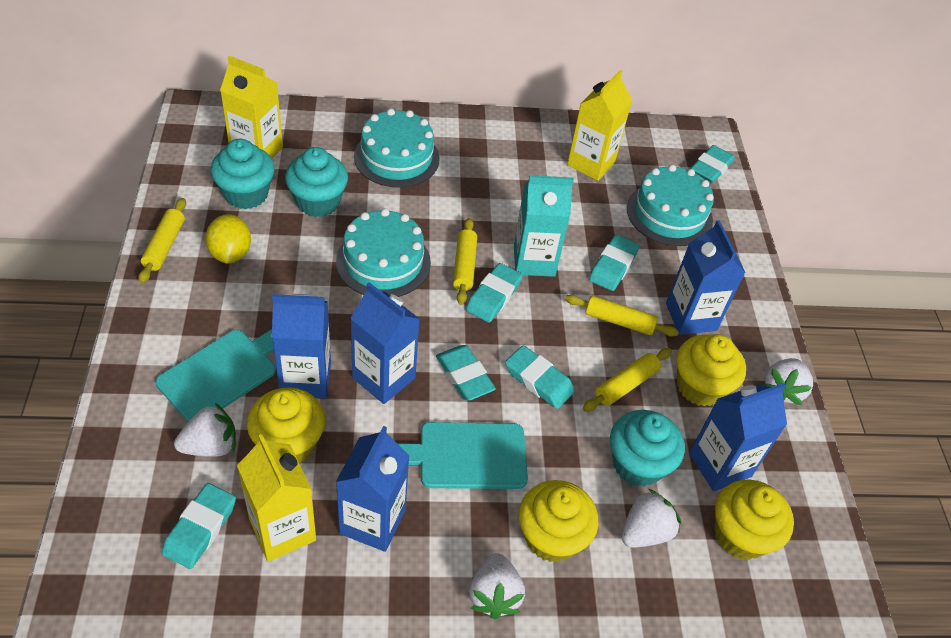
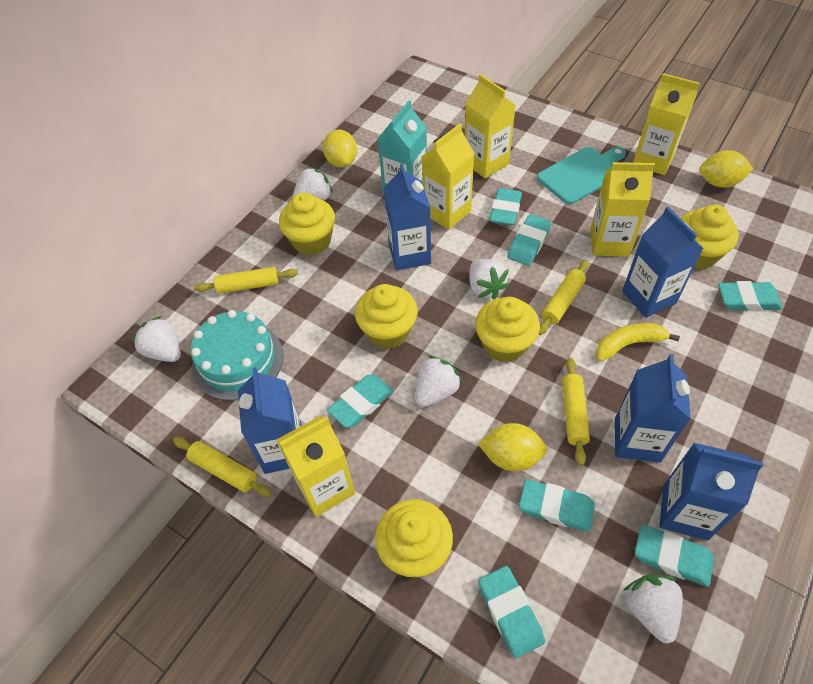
turquoise cake: [336,209,431,297] [354,109,440,188] [627,164,714,246] = 3 -> [190,310,284,401] = 1
turquoise cupcake: [210,139,275,209] [285,147,348,217] [610,410,685,487] = 3 -> none = 0
turquoise cutting board: [155,329,276,422] [397,422,528,489] = 2 -> [537,147,626,204] = 1
turquoise eraser: [162,483,236,569] [436,345,496,401] [466,263,523,323] [505,345,575,409] [589,235,639,291] [691,145,735,183] = 6 -> [327,375,393,428] [478,566,545,658] [489,188,522,226] [507,214,552,266] [519,479,595,532] [635,525,714,587] [718,281,782,311] = 7
white strawberry: [174,403,236,457] [469,553,525,619] [622,489,681,548] [763,358,813,405] = 4 -> [131,316,181,362] [292,167,333,201] [415,356,462,407] [469,259,510,299] [623,575,683,643] = 5
yellow banana: none = 0 -> [595,323,680,362] = 1
yellow carton: [220,56,283,159] [237,434,316,562] [567,70,632,181] = 3 -> [276,415,355,517] [422,124,475,230] [465,74,516,178] [590,162,655,257] [633,73,700,175] = 5
yellow cupcake: [247,387,326,464] [519,480,598,562] [676,334,746,406] [714,479,794,560] = 4 -> [279,193,335,255] [355,284,417,349] [375,499,453,577] [475,297,540,363] [681,204,739,270] = 5
yellow lemon: [205,214,251,264] = 1 -> [323,130,357,167] [478,423,547,471] [699,150,753,188] = 3

